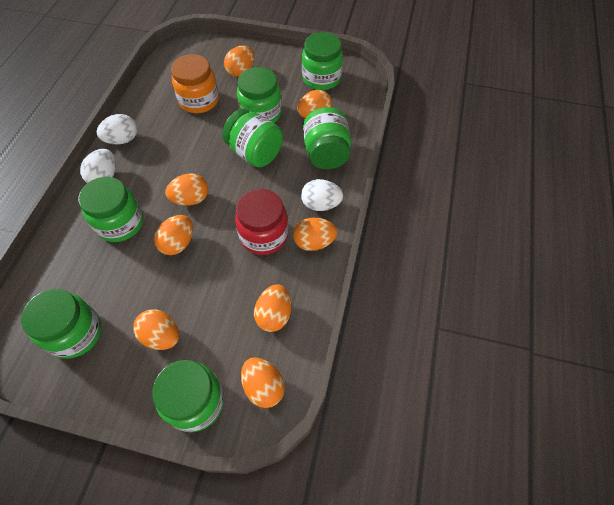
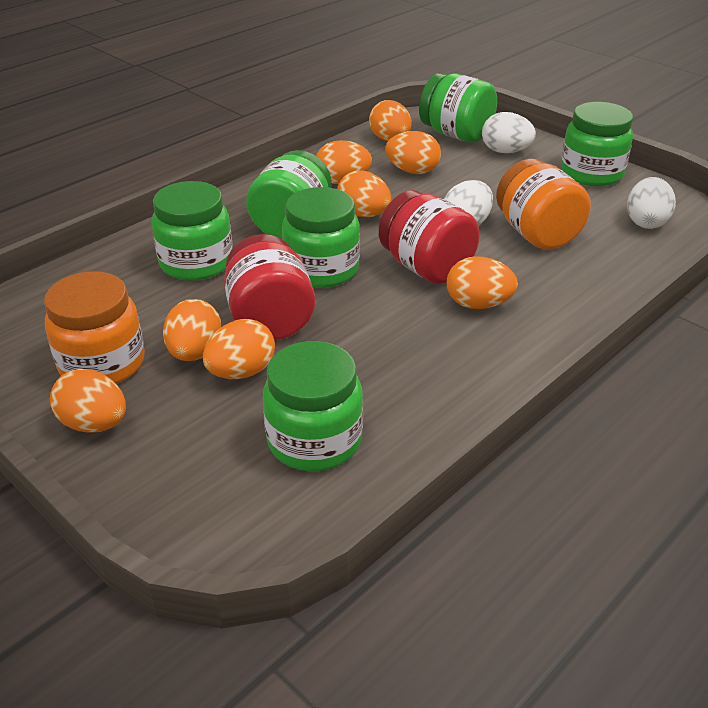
green jar: [21,289,101,359] [78,177,143,242] [152,360,224,432] [222,109,283,167] [237,67,282,123] [302,32,343,90] [303,107,351,169] = 7 -> [151,181,232,281] [246,150,332,239] [263,341,363,471] [282,187,360,288] [419,73,497,143] [561,102,633,186] = 6
orange jar: [171,54,219,113] = 1 -> [44,271,145,384] [496,159,591,250] = 2
red jar: [235,189,288,255] = 1 -> [224,234,315,341] [379,190,479,284] = 2

